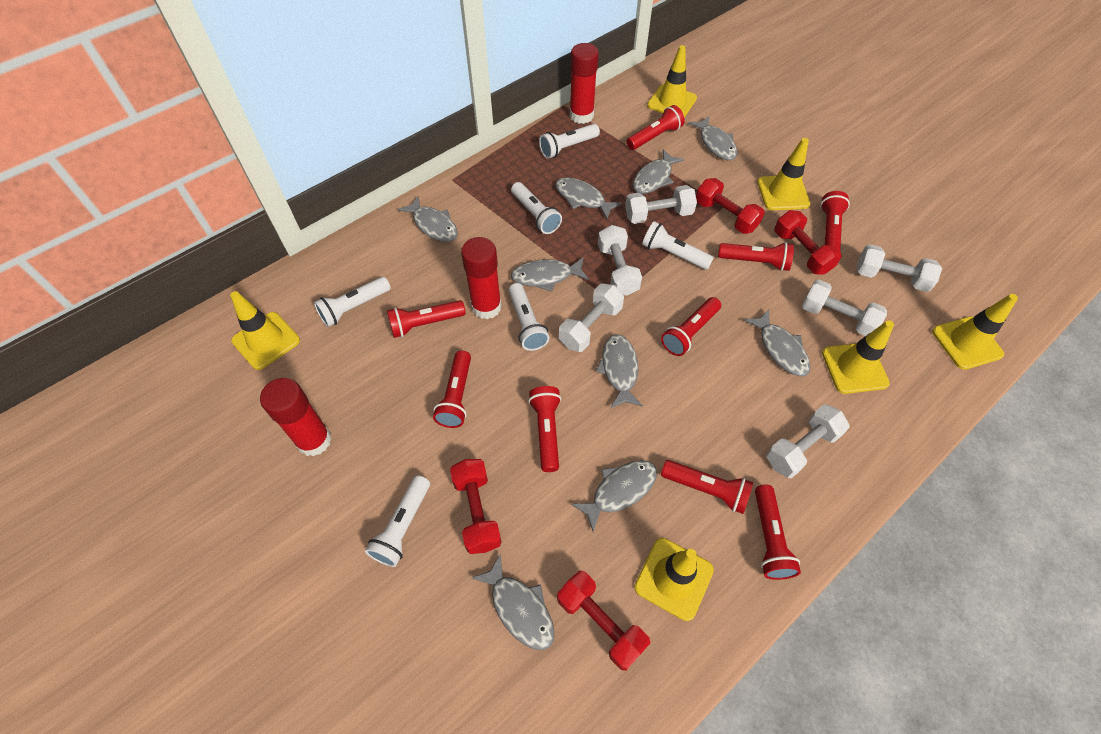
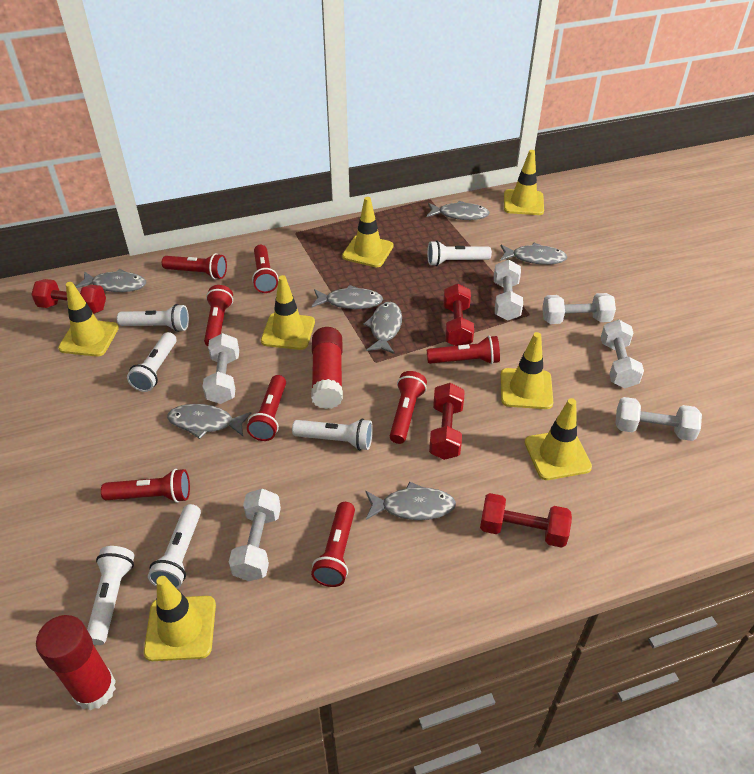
grey fish: [398,196,458,242] [471,553,555,650] [511,257,589,291] [555,177,622,219] [571,460,657,532] [596,334,643,408] [633,149,684,194] [688,116,738,160] [744,309,811,376] = 9 -> [75,269,146,292] [167,404,251,439] [311,285,383,309] [363,302,402,354] [365,482,456,520] [427,201,490,220] [500,243,567,265] = 7
red flashlight: [387,300,466,338] [433,350,471,428] [528,386,561,472] [627,105,685,150] [661,297,721,356] [661,460,753,514] [718,242,794,271] [755,485,801,580] [820,191,850,251] = 9 -> [101,469,190,503] [162,253,227,279] [204,285,233,346] [247,375,286,441] [252,245,278,293] [311,502,355,587] [390,371,427,444] [427,336,500,364] = 8
red glue stick: [260,378,332,457] [461,237,502,319] [570,43,599,124] = 3 -> [36,615,116,711] [311,327,343,409] = 2
yellow traffic cone: [230,291,300,370] [634,538,714,621] [647,45,697,117] [757,138,810,210] [822,320,894,394] [932,294,1018,370] = 6 -> [58,282,119,357] [144,576,216,661] [261,275,315,350] [342,197,394,267] [501,332,553,409] [504,150,544,215] [524,398,592,480] = 7

